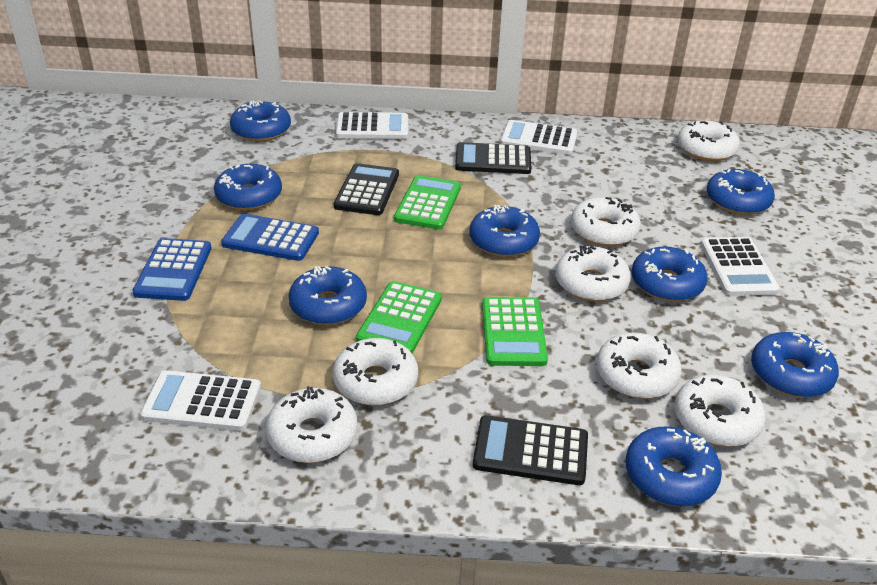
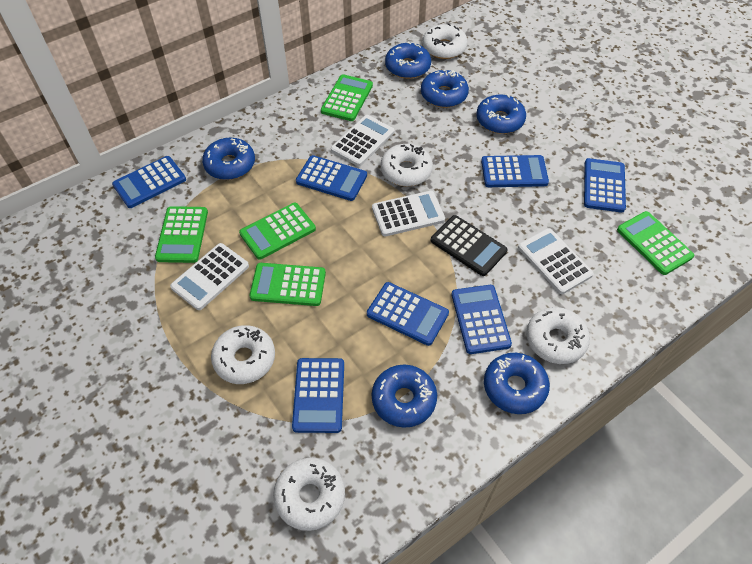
black calculator: [334,163,399,215] [455,142,531,174] [473,415,588,485] = 3 -> [431,215,508,276] = 1
blue calculator: [132,238,212,301] [221,214,319,261] = 2 -> [112,156,186,208] [292,358,344,433] [296,155,367,201] [367,282,449,346] [451,285,512,354] [481,155,549,187] [584,158,626,213] = 7
blue donut: [214,164,282,210] [230,101,291,142] [289,266,367,325] [469,205,540,257] [626,426,722,507] [631,246,708,302] [707,169,775,215] [751,332,839,398] = 8 -> [202,138,255,180] [372,365,437,428] [385,42,431,79] [421,70,469,108] [476,94,526,134] [484,353,550,414] = 6
green calculator: [356,281,442,353] [394,175,461,230] [482,297,548,366] = 3 -> [155,206,208,263] [239,203,316,260] [249,263,326,306] [321,74,373,121] [617,211,694,275] = 5
white donut: [266,386,358,463] [333,338,418,406] [555,245,631,302] [571,197,641,247] [596,333,682,399] [675,375,766,447] [678,120,740,161] = 7 -> [211,325,275,384] [273,458,345,531] [381,144,433,187] [422,23,468,59] [526,307,590,364] = 5

